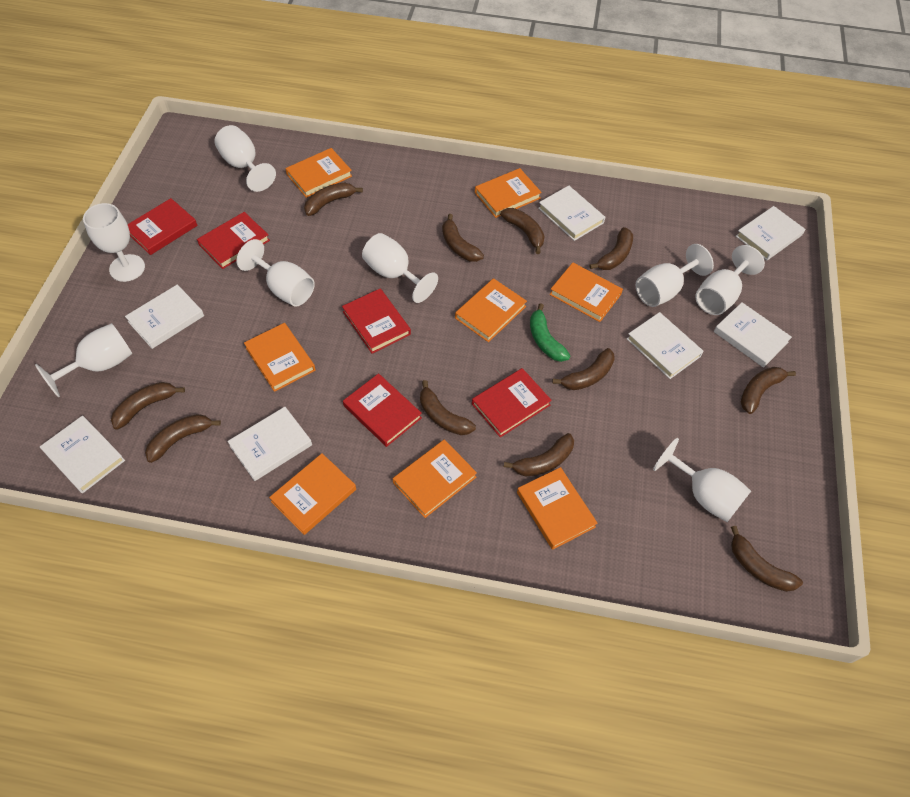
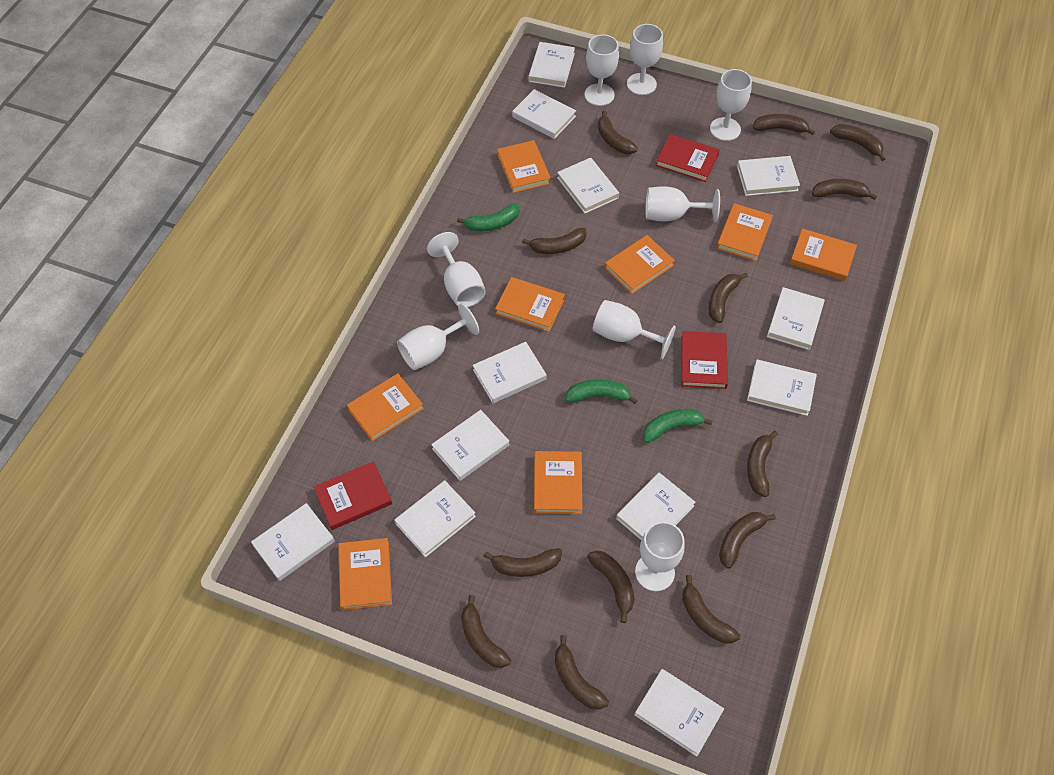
brown banana: [111,382,185,429] [145,414,221,463] [304,182,363,216] [420,380,476,435] [442,214,484,262] [500,208,544,254] [504,433,574,476] [552,348,615,390] [589,227,633,270] [731,526,803,592] [741,367,796,414] = 11 -> [461,595,511,668] [483,548,562,577] [522,228,587,254] [554,635,609,710] [587,551,635,623] [598,111,638,154] [682,575,740,643] [709,273,748,323] [719,512,776,569] [747,431,778,497] [753,114,815,135] [812,179,877,200] [830,124,885,161] = 13
green banana: [530,303,570,362] = 1 -> [457,203,520,232] [565,380,638,404] [643,409,712,443] = 3
red book: [127,198,198,255] [197,212,270,269] [342,288,411,354] [343,373,422,447] [472,368,552,438] = 5 -> [314,461,392,530] [656,134,719,182] [681,331,728,389] = 3
white book: [40,415,125,493] [125,284,204,349] [227,407,312,481] [538,185,605,241] [627,312,704,379] [714,302,792,368] [736,206,805,260] = 7 -> [251,503,335,581] [394,480,476,557] [431,410,509,481] [473,342,547,403] [512,89,576,139] [529,42,575,88] [557,158,619,214] [616,473,696,540] [634,669,724,756] [737,156,800,196] [747,360,817,416] [767,287,825,350] = 12

